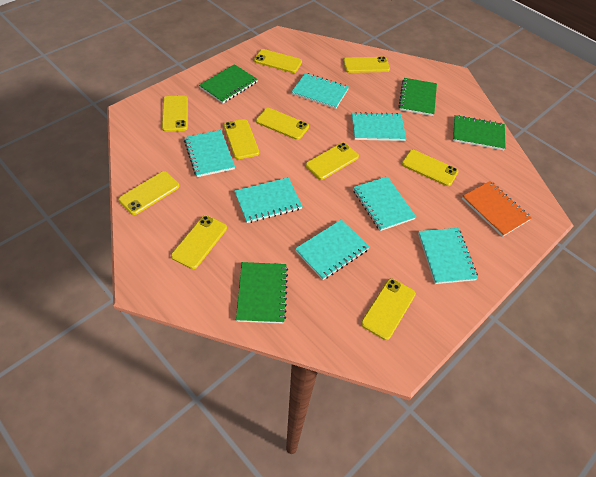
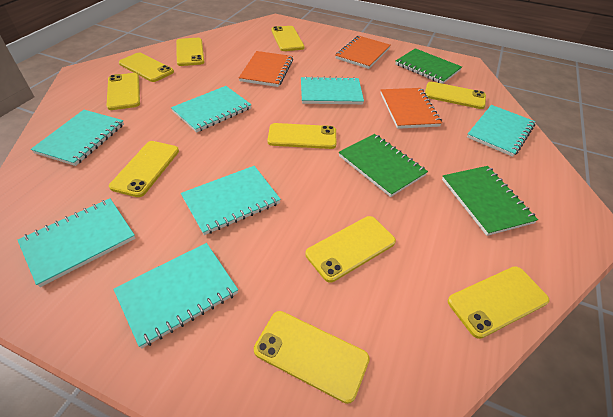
green notebook: [199,64,258,104] [236,262,288,324] [398,78,437,116] [453,115,506,151] = 4 -> [339,134,428,197] [395,48,462,84] [442,166,538,236] = 3
orange notebook: [462,181,531,237] = 1 -> [239,51,293,87] [335,36,391,69] [381,88,442,129] = 3

